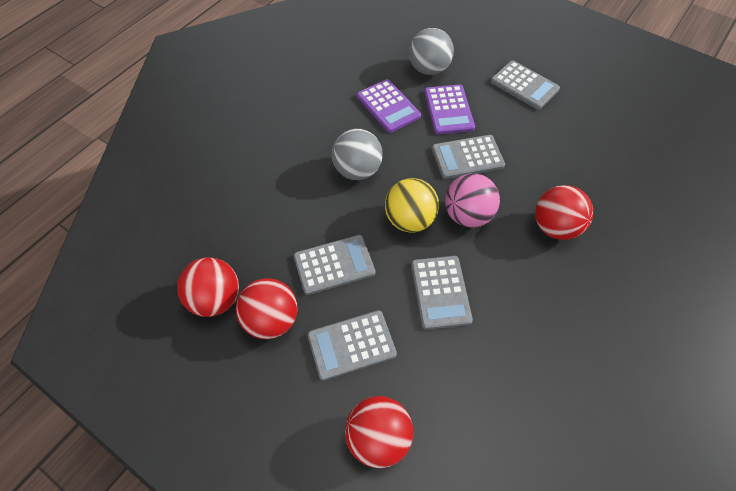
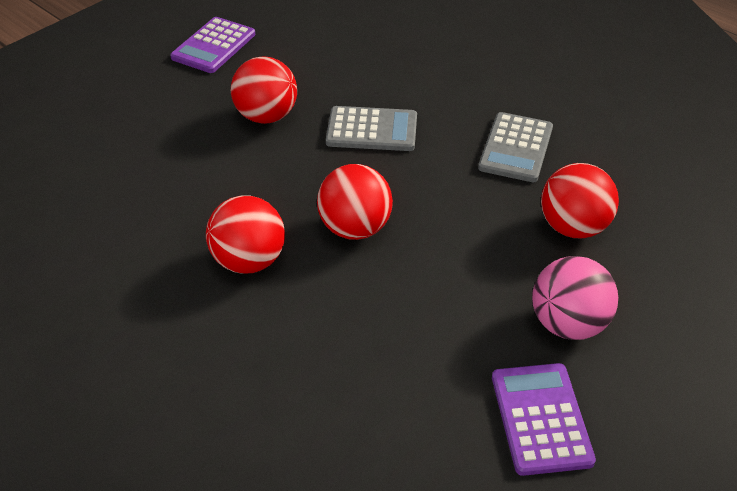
grey ball: [332,129,383,180] [409,28,454,75] = 2 -> none = 0
grey calculator: [294,235,375,295] [307,310,397,381] [411,256,473,330] [432,135,505,179] [491,60,560,110] = 5 -> [326,106,417,151] [478,112,553,182] = 2
yellow ball: [385,178,439,232] = 1 -> none = 0

